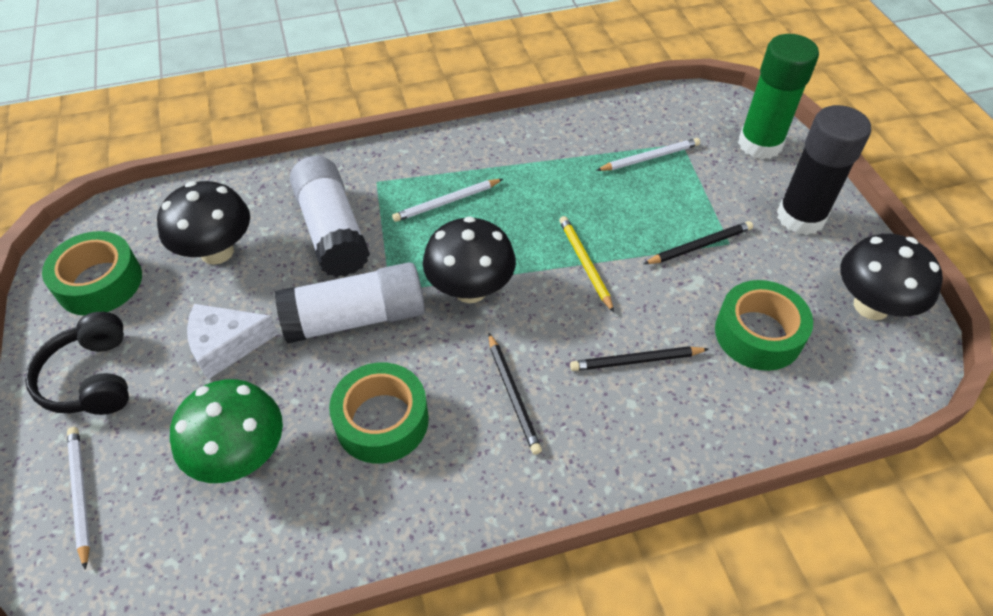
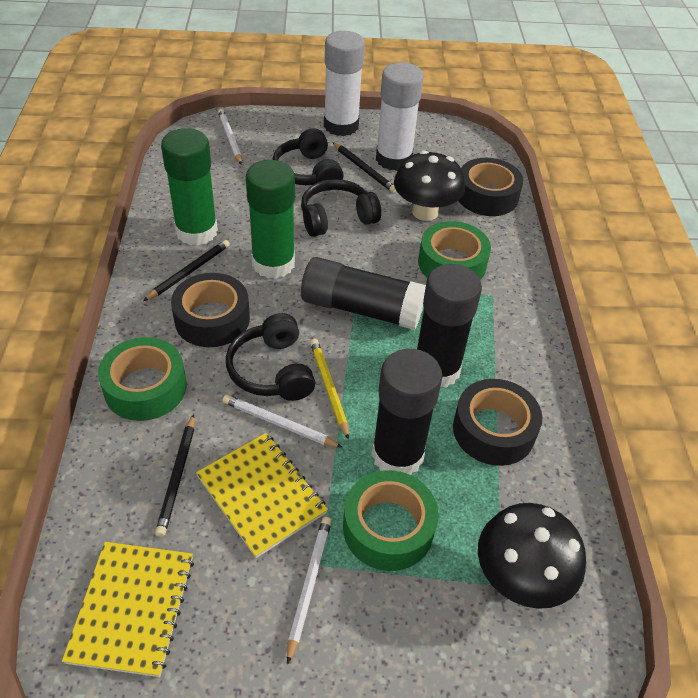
black glue stick: [777,105,871,235] = 1 -> [301,257,426,330] [372,349,443,475] [417,264,482,388] = 3
black headphones: [25,312,129,415] = 1 -> [226,313,315,401] [272,128,344,191] [301,179,381,237] = 3
black mushroom: [157,181,250,265] [423,216,516,303] [840,234,943,320] = 3 -> [394,150,465,221] [478,503,586,609] = 2
black tape: none = 0 -> [171,273,250,347] [453,379,542,466] [458,158,523,216] = 3
green glue stick: [738,34,819,159] = 1 -> [161,128,218,246] [246,160,295,279] = 2
green mushroom: [170,379,283,483] = 1 -> none = 0
white cheese: [187,304,278,379] = 1 -> none = 0
yellow notebook: none = 0 -> [62,542,194,677] [196,433,328,558] = 2

